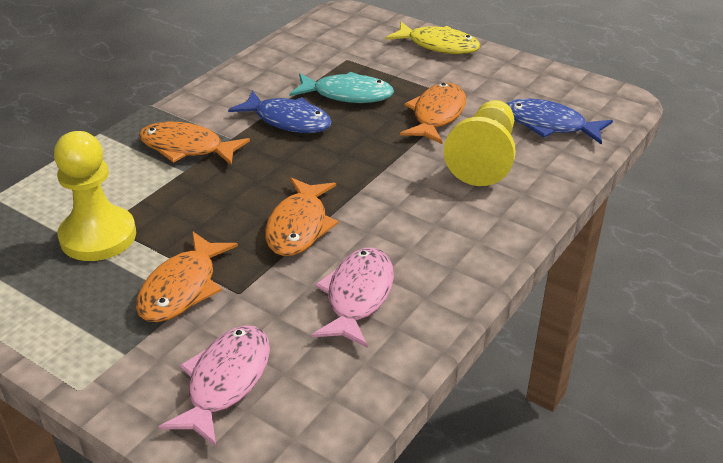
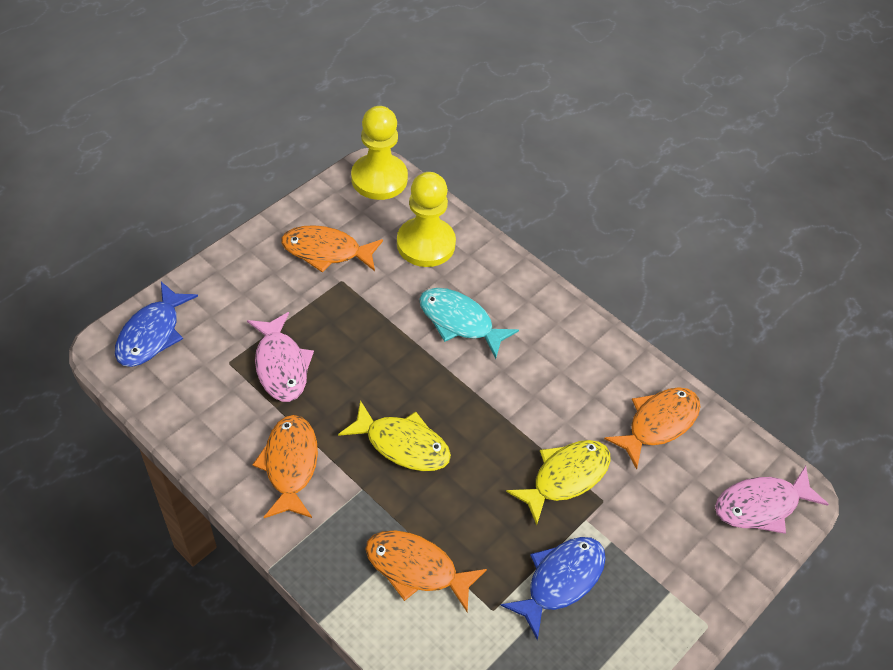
yellow fish: [385,22,480,54] = 1 -> [338,400,451,471] [506,440,611,525] = 2

